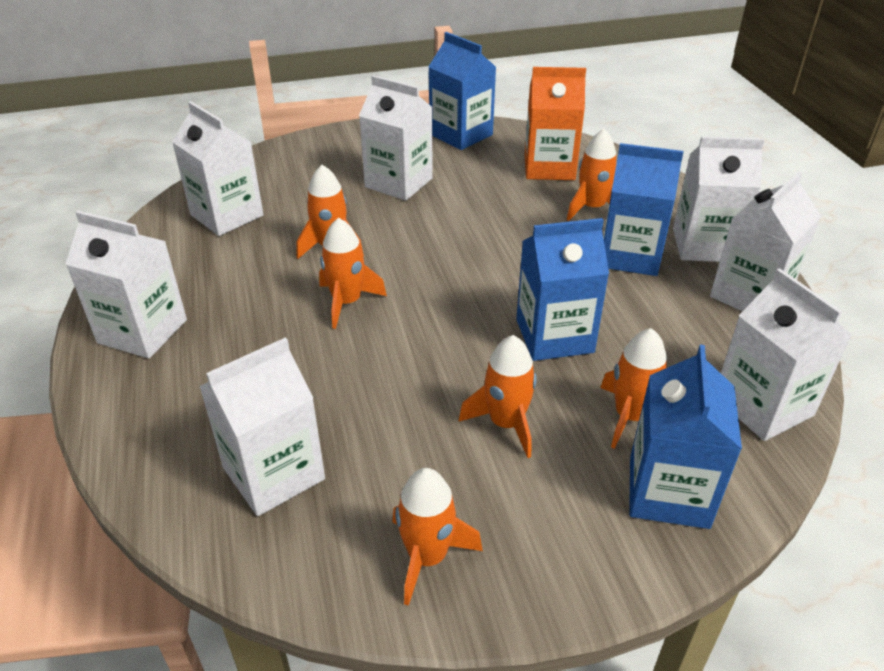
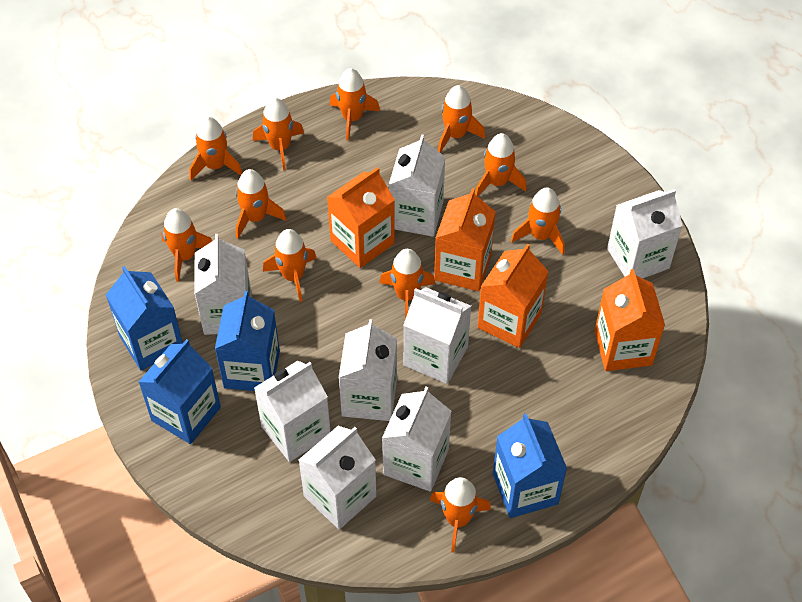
orange carton: [525,67,586,180] = 1 -> [327,167,395,268] [434,188,496,291] [478,243,549,348] [595,269,665,371] = 4
orange rocket: [297,165,364,259] [319,218,387,329] [393,468,483,606] [459,335,537,458] [567,129,616,221] [600,328,667,449] = 6 -> [161,208,212,282] [189,116,242,180] [236,169,286,239] [253,98,304,170] [263,229,317,302] [330,68,380,141] [379,249,435,319] [430,477,491,553] [438,85,485,153] [475,133,527,196] [511,187,565,255] = 11
white carton: [65,211,187,359] [172,101,264,236] [199,337,325,516] [359,75,433,201] [673,136,765,262] [710,171,821,311] [721,268,852,441] = 7 -> [194,234,252,335] [254,361,331,462] [299,426,377,530] [339,319,397,421] [382,387,452,492] [389,134,445,237] [403,287,471,384] [607,189,683,278] = 8

